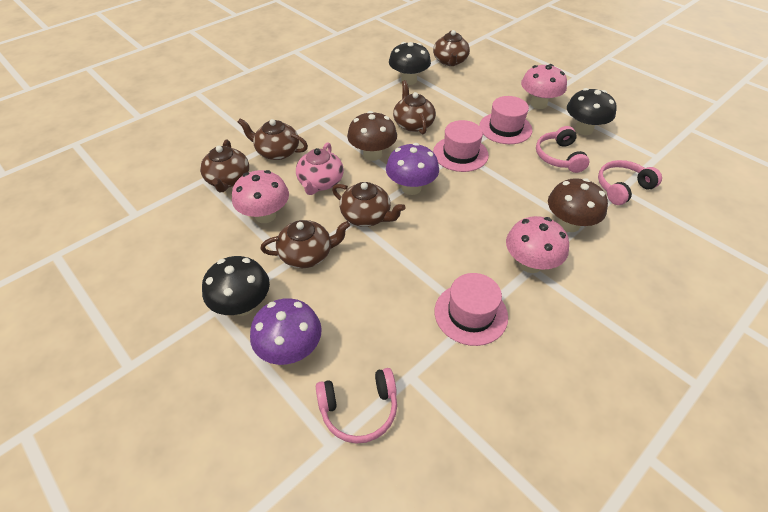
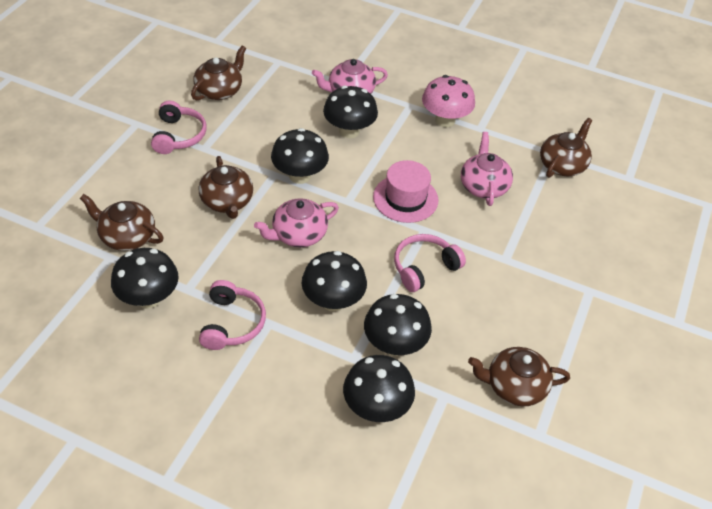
black mushroom: [202,256,270,316] [389,42,431,85] [567,88,617,135] = 3 -> [111,248,179,308] [271,128,329,184] [302,251,367,311] [323,86,378,138] [343,355,415,422] [364,294,432,356] = 6
brown mushroom: [347,111,397,161] [548,178,608,232] = 2 -> none = 0
brown teapot: [200,140,249,192] [238,118,308,160] [260,220,350,268] [332,182,405,227] [393,80,436,134] [433,30,470,66] = 6 -> [80,194,164,251] [191,46,246,100] [199,156,253,219] [468,347,570,406] [540,118,592,177] = 5
pink hat: [433,120,489,172] [435,273,508,346] [479,96,532,144] = 3 -> [373,160,438,223] = 1
pink mushroom: [232,170,289,223] [506,216,569,273] [521,64,567,109] = 3 -> [422,75,475,127] = 1
pink teapot: [296,142,344,195] = 1 -> [254,198,339,248] [312,59,388,94] [461,132,513,206] = 3
purple mushroom: [250,298,322,365] [386,143,439,195] = 2 -> none = 0

